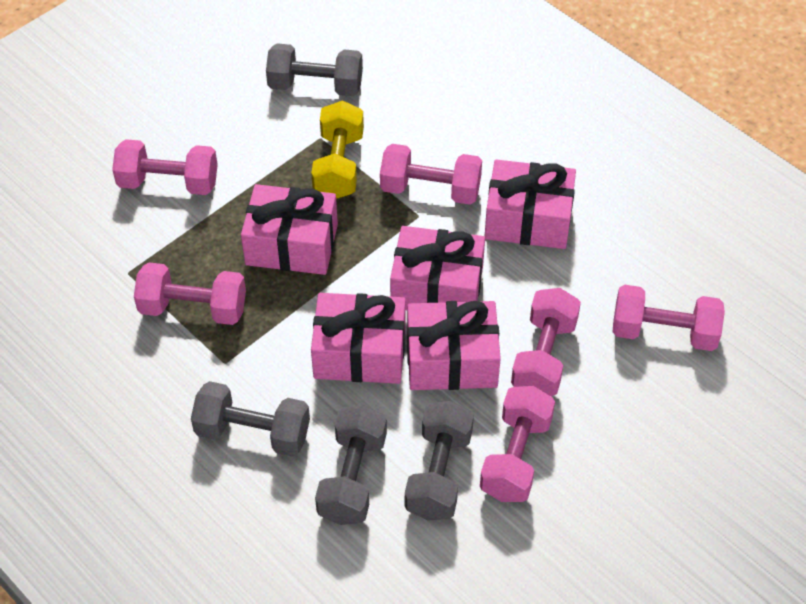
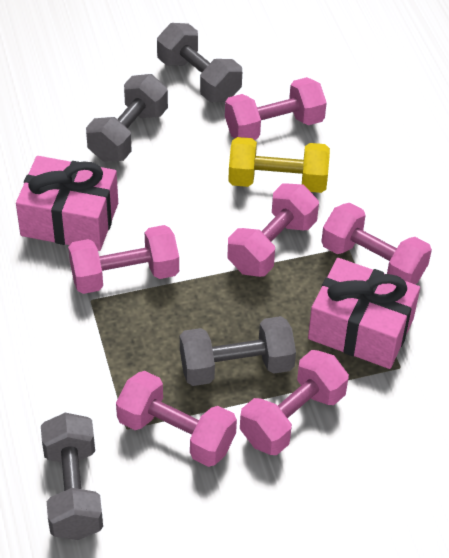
pink gift: [241,184,338,275] [311,293,406,384] [390,226,485,310] [407,301,501,390] [485,159,576,249] = 5 -> [16,156,118,251] [308,258,420,369] = 2

